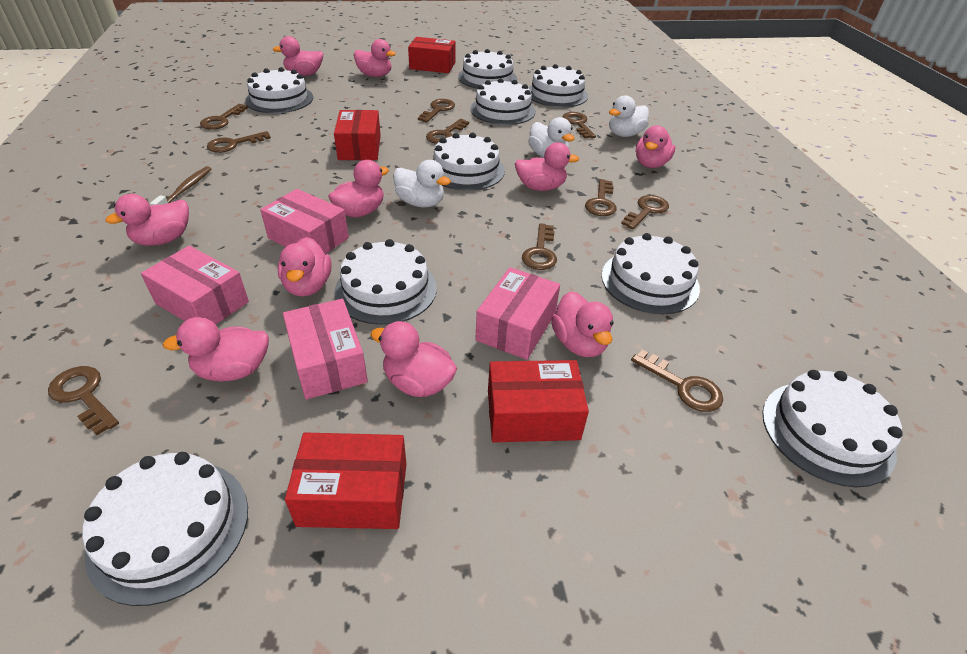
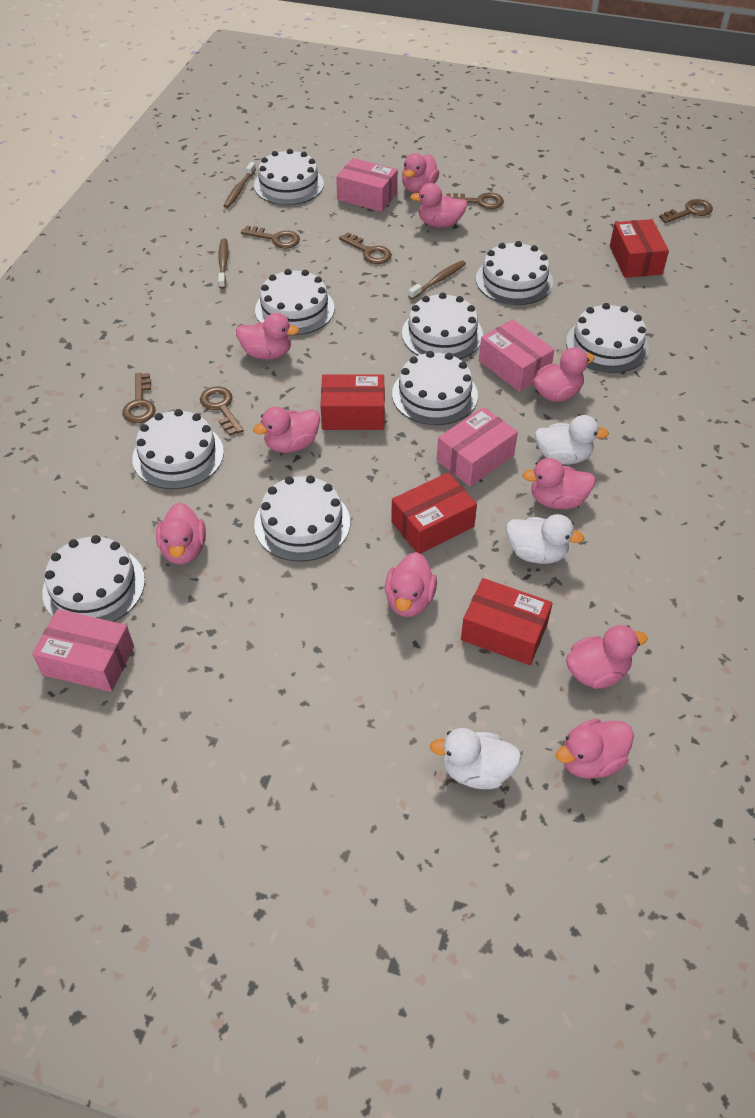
brown key: [48,366,119,435] [200,104,248,130] [207,131,271,153] [418,99,455,123] [426,119,469,144] [522,223,557,270] [562,112,596,138] [585,179,616,216] [621,195,669,229] [631,349,723,412] = 10 -> [122,373,155,423] [200,387,244,436] [241,225,300,248] [339,233,392,264] [446,193,504,209] [659,199,713,223] = 6
brown toothbrush: [150,166,211,205] = 1 -> [218,238,228,289] [224,162,256,208] [408,260,466,299] = 3

